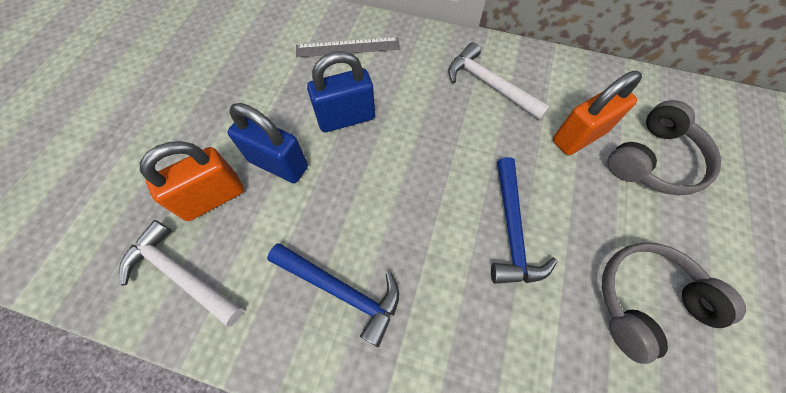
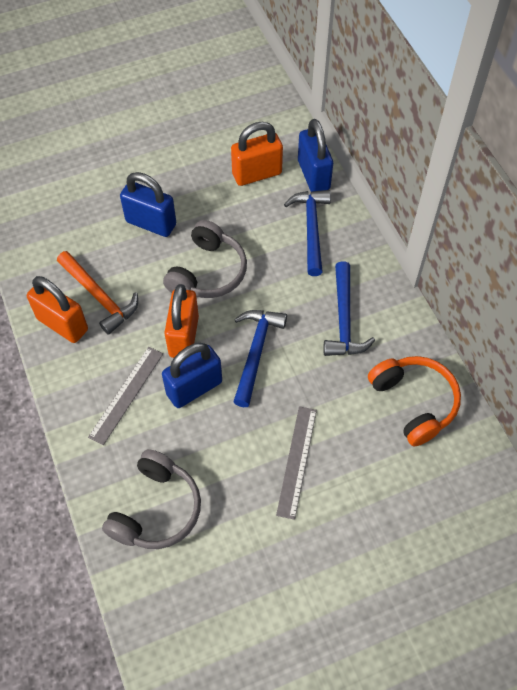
blue hammer: [267,243,399,347] [491,157,558,284] = 2 -> [233,310,287,407] [284,190,331,276] [324,261,375,356] = 3
blue padlock: [227,103,308,183] [307,51,375,132] = 2 -> [120,172,176,237] [162,342,222,408] [298,119,333,192] = 3
grey ruler: [296,37,400,57] = 1 -> [88,347,163,445] [276,406,317,520] = 2
orange hammer: none = 0 -> [57,251,138,335] = 1
orange headphones: none = 0 -> [368,356,461,446] = 1
orange padlock: [140,141,244,221] [553,71,642,155] = 2 -> [27,276,88,343] [164,284,199,358] [231,122,283,186] = 3
white hammer: [119,220,244,327] [448,42,550,120] = 2 -> none = 0

